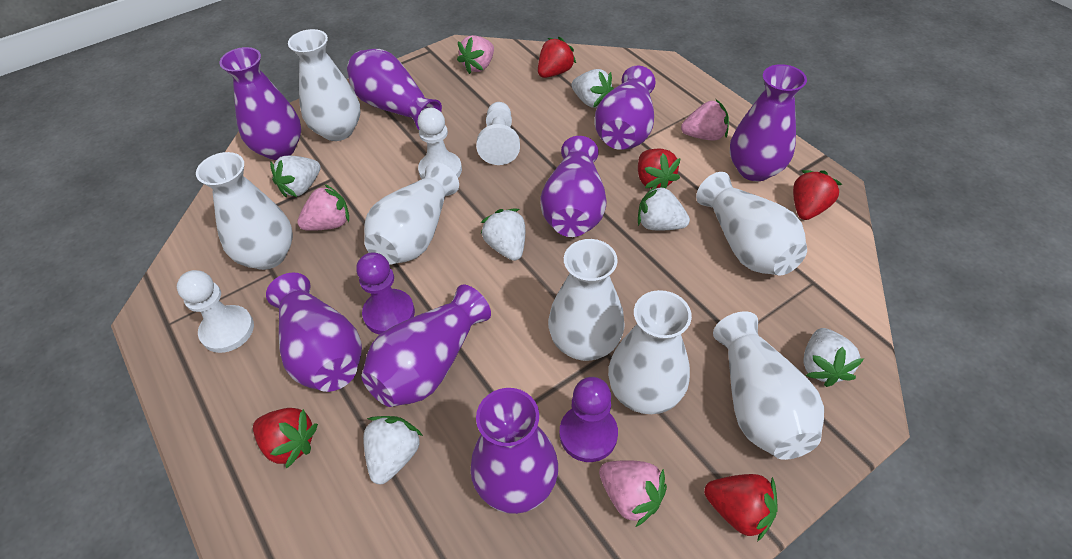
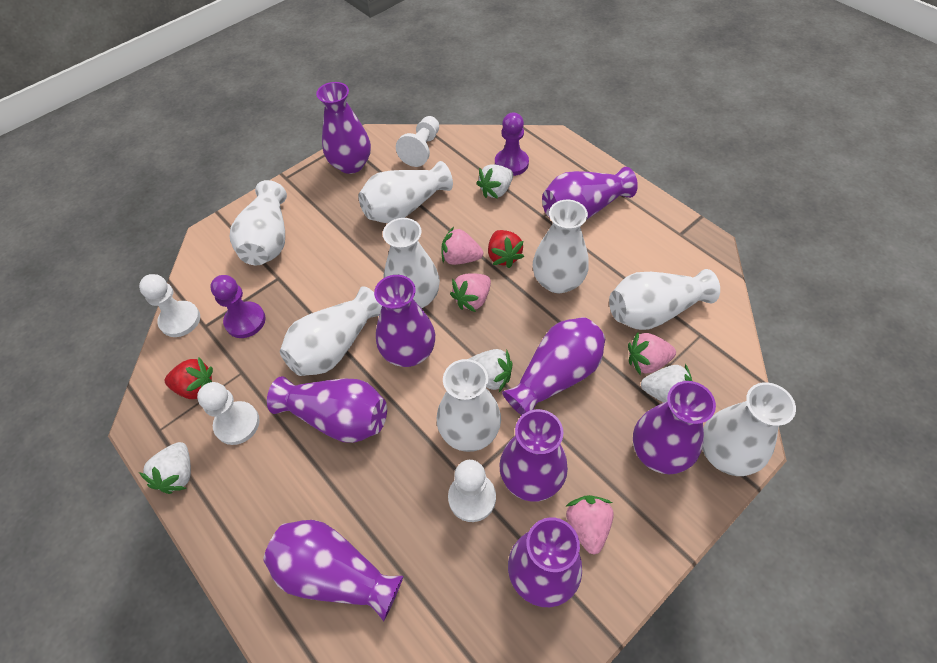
purple vase: [219,47,301,160] [266,273,362,392] [347,49,442,130] [361,284,491,407] [471,388,558,514] [541,136,607,237] [594,66,656,150] [730,64,807,181] = 8 -> [263,520,404,622] [267,376,387,443] [316,82,371,174] [374,275,435,367] [500,409,568,502] [502,317,605,416] [508,517,582,607] [542,167,638,219] [633,381,716,474] = 9
red strawberry: [253,408,318,469] [538,37,576,78] [638,149,681,189] [704,474,777,541] [793,170,842,220] = 5 -> [165,357,213,399] [488,230,524,268] = 2
white pawn: [177,270,254,353] [418,108,462,179] [476,102,520,165] = 3 -> [139,274,200,337] [197,382,260,445] [396,116,439,167] [448,460,496,522] = 4
white strawberry: [270,156,321,197] [363,416,423,484] [481,209,525,261] [571,69,614,108] [638,184,690,230] [803,328,864,387] = 6 -> [139,442,191,494] [469,349,513,392] [477,164,513,199] [641,364,692,402] = 4
white vase: [196,152,293,270] [288,29,360,141] [364,162,459,265] [548,239,625,361] [608,290,692,414] [696,172,807,275] [713,311,824,460] = 7 -> [230,180,287,265] [280,286,382,376] [358,161,453,223] [383,218,440,309] [437,359,501,452] [533,199,589,293] [609,269,720,330] [702,382,796,476] = 8

